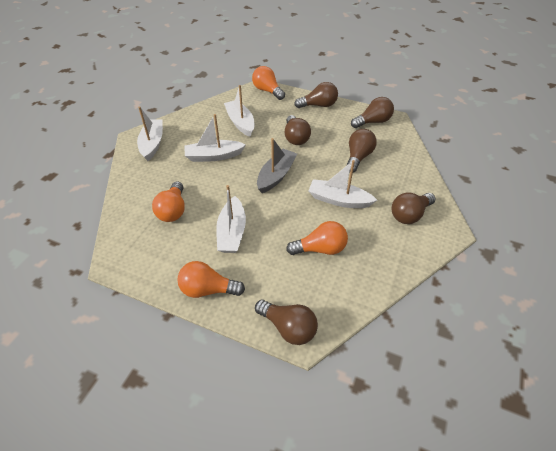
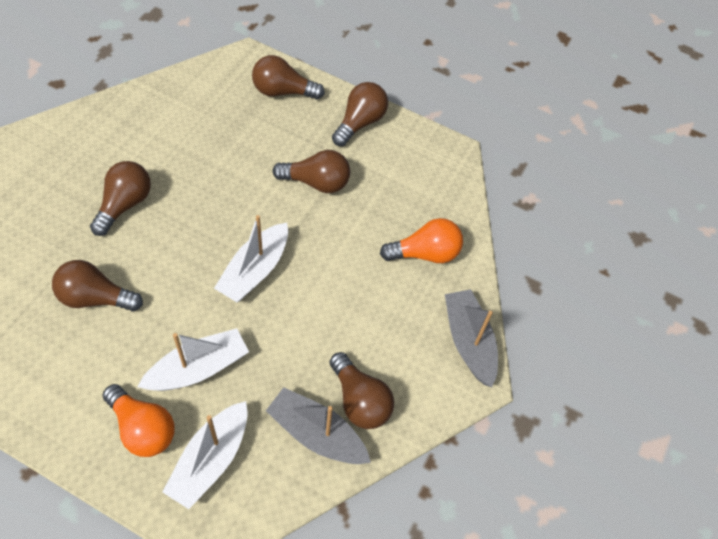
grey boat: [257,138,297,193] = 1 -> [266,387,371,464] [445,289,498,387] = 2
orange light bulb: [152,181,185,222] [177,261,245,298] [252,66,285,100] [286,221,348,255] = 4 -> [102,384,175,457] [380,218,463,263] = 2
white boat: [137,106,163,161] [185,114,246,162] [216,185,246,253] [224,85,255,137] [309,160,377,208] = 5 -> [137,328,249,391] [163,401,248,509] [214,215,288,302] = 3

